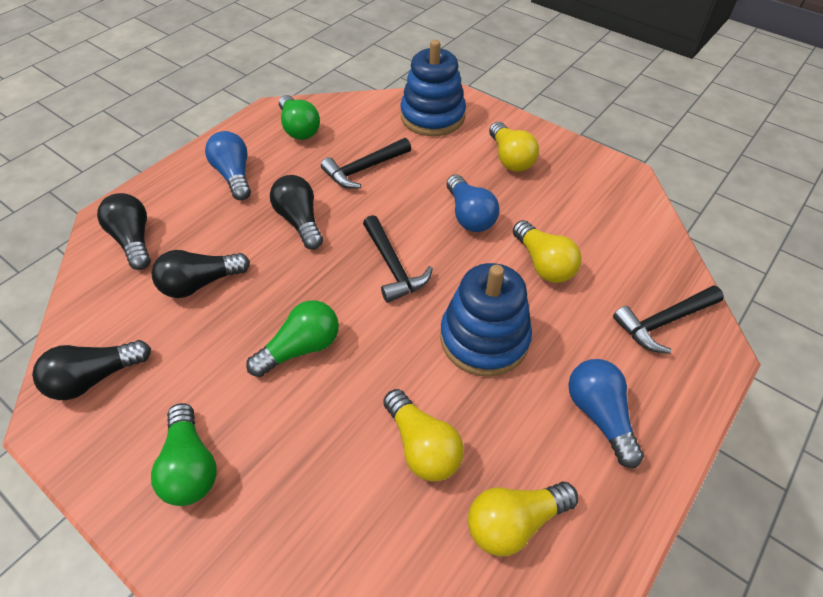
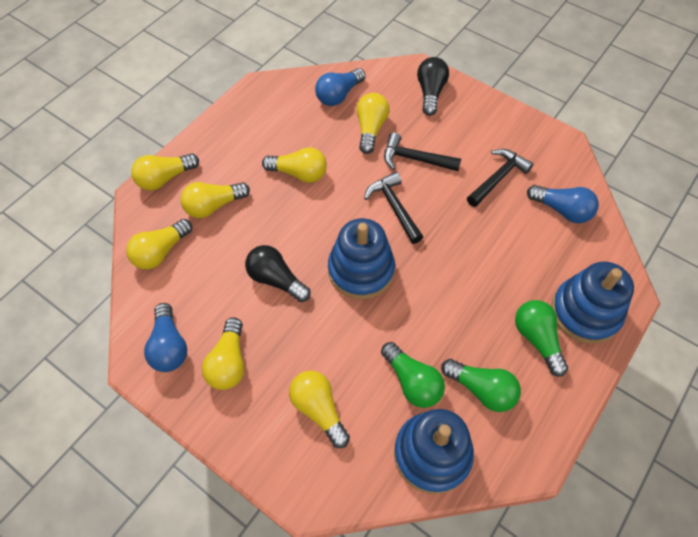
black light bulb: [32,340,151,400] [97,193,151,270] [151,250,250,298] [270,175,323,249] = 4 -> [245,245,311,302] [417,57,449,116] = 2
blue stacking toy: [400,40,466,136] [440,263,532,377] = 2 -> [328,218,395,299] [394,409,474,494] [551,262,634,344] = 3
yellow light bulb: [383,389,464,482] [468,482,578,556] [489,122,539,172] [513,220,582,283] = 4 -> [126,219,192,269] [131,153,199,190] [181,182,250,218] [202,317,244,390] [262,147,327,183] [289,371,350,448] [357,93,390,154] = 7

